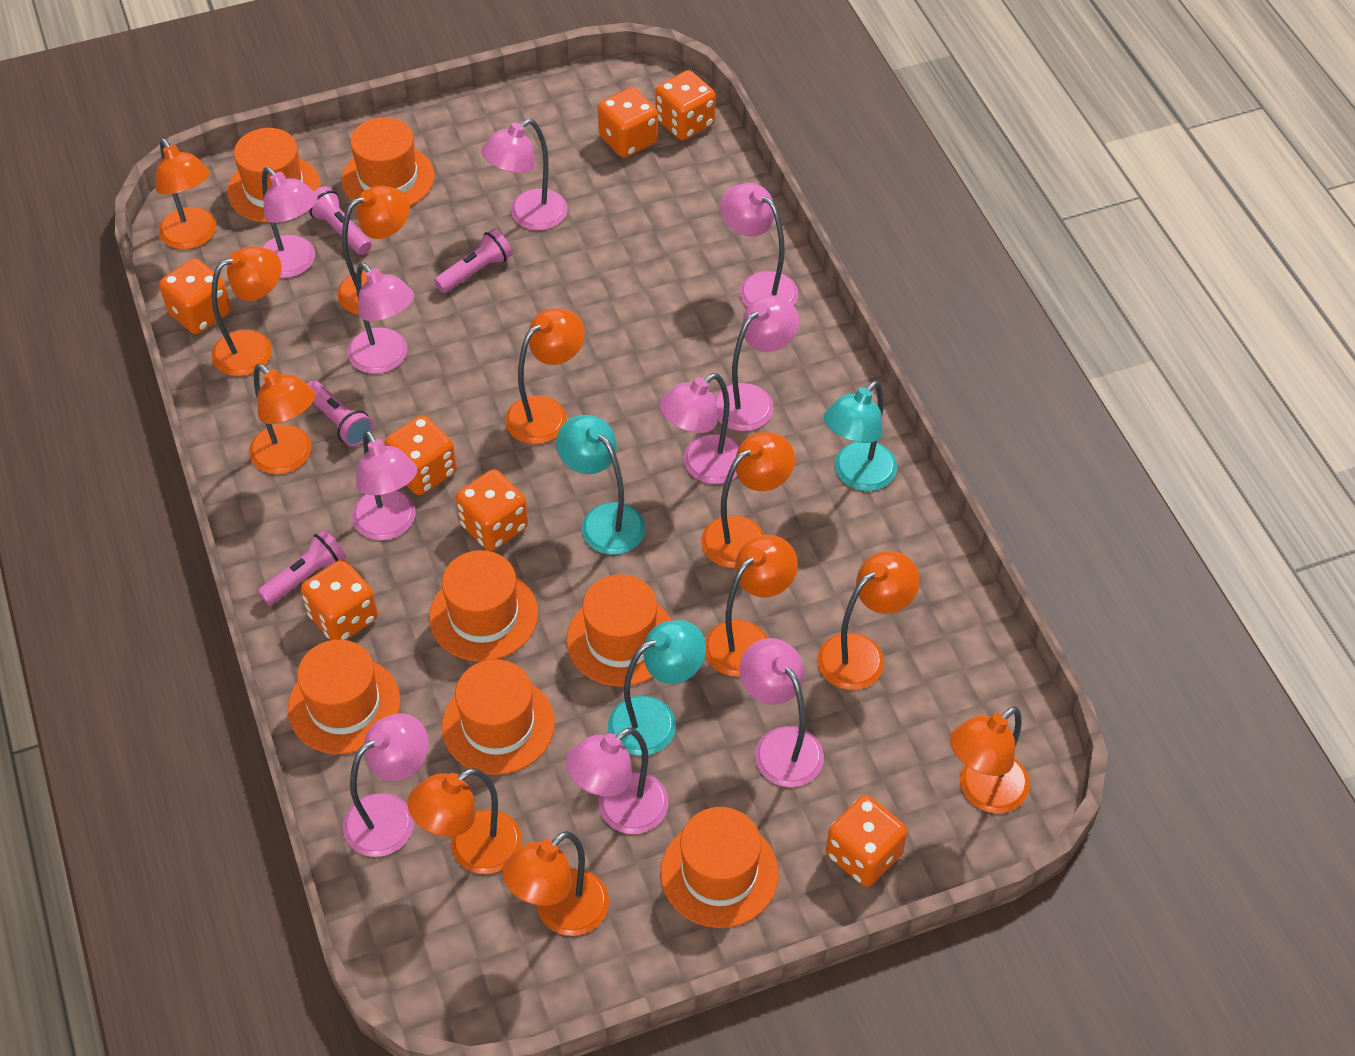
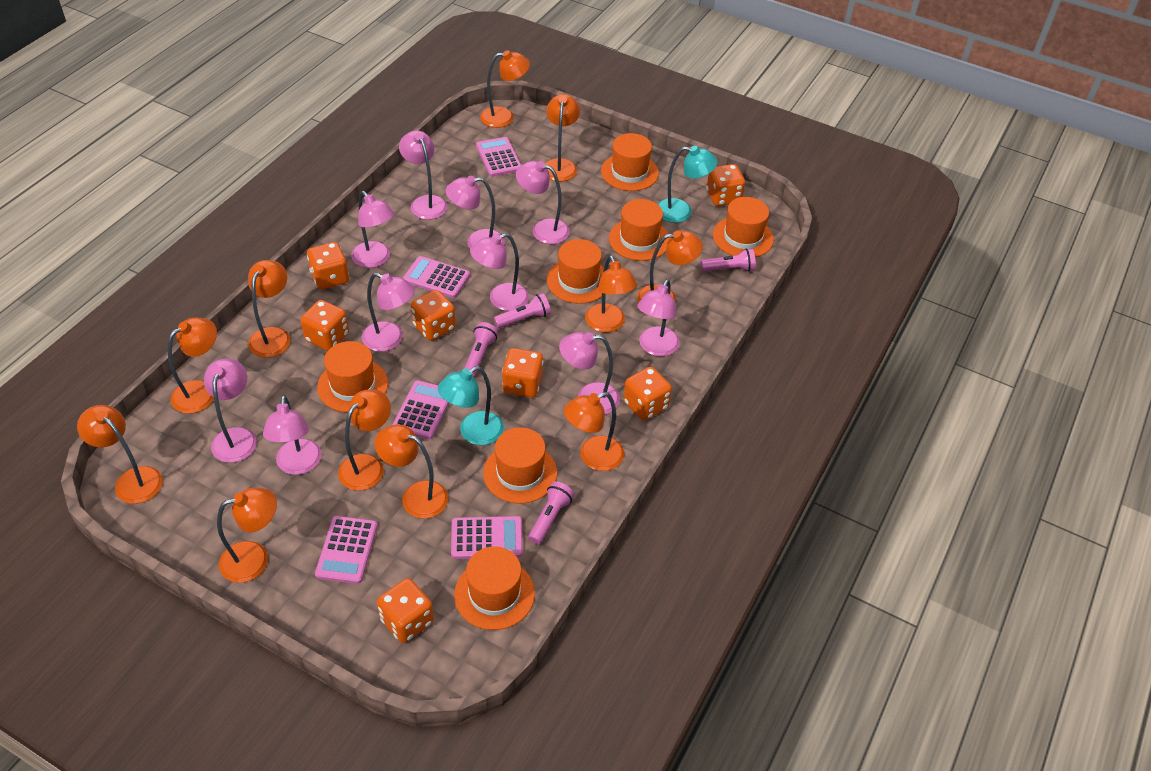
pink calculator: none = 0 -> [315,516,378,584] [392,380,449,439] [403,256,470,298] [451,516,523,559] [476,137,521,177] = 5
turquoise lamp: [556,415,646,555] [608,620,706,756] [824,381,897,491] = 3 -> [438,366,504,445] [658,146,718,223] = 2

